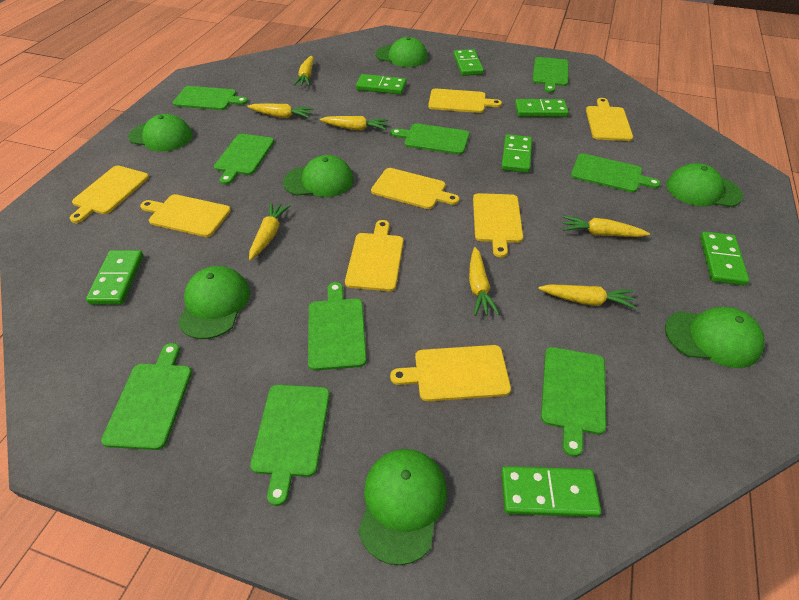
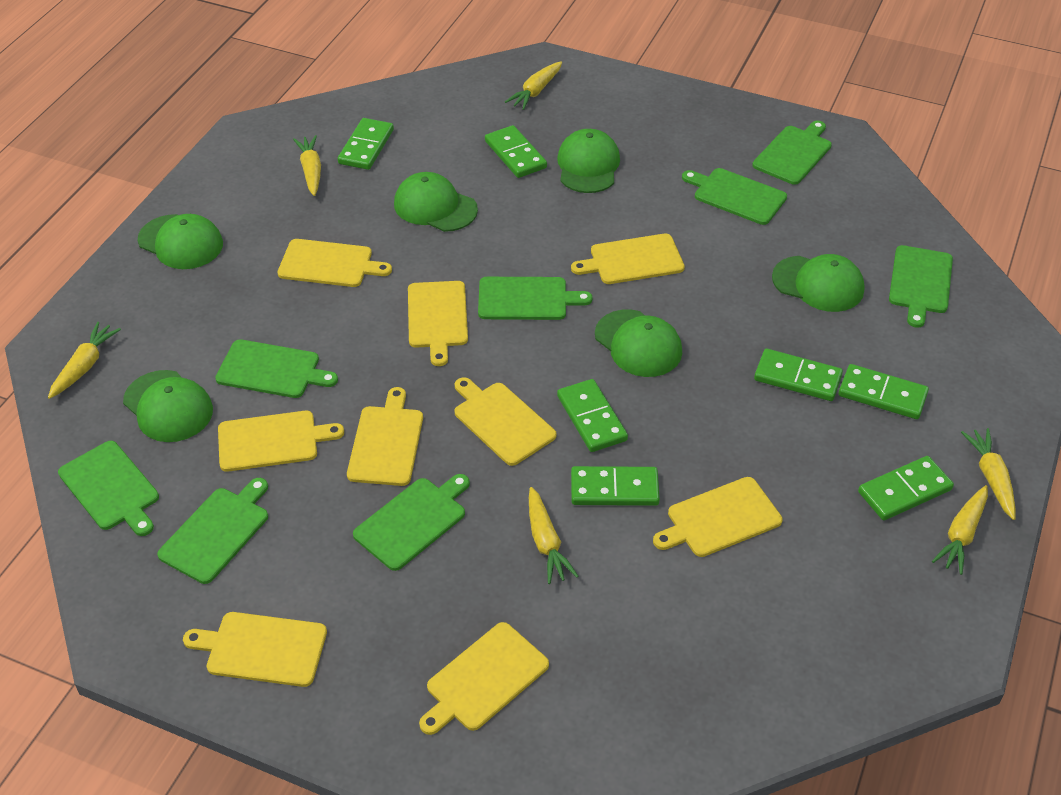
green cap: [128,114,193,152] [178,266,250,339] [283,155,354,197] [358,449,447,565] [376,37,428,67] [665,307,765,368] [666,163,743,207] = 7 -> [123,370,213,442] [138,214,223,269] [394,172,478,232] [557,129,620,193] [595,310,682,377] [772,254,865,312] = 6
green cutting board: [101,343,192,450] [173,86,248,110] [214,134,274,185] [250,385,330,506] [308,282,367,371] [390,123,469,155] [533,57,569,93] [541,347,606,457] [571,153,661,193] = 9 -> [58,441,159,536] [157,478,268,584] [215,339,338,398] [353,474,470,571] [478,277,593,320] [682,168,787,225] [752,121,832,185] [889,245,953,328] = 8
yellow carrot: [247,103,314,118] [249,202,291,260] [293,56,314,86] [320,116,389,131] [469,247,499,316] [538,284,637,309] [563,216,650,237] = 7 -> [48,322,121,399] [293,135,321,196] [505,61,562,110] [529,487,578,584] [932,485,988,575] [961,428,1016,520] = 6
yellow cutting board: [70,166,149,223] [140,194,231,237] [345,220,404,291] [371,168,459,209] [390,345,511,401] [428,89,502,113] [473,193,523,258] [586,98,633,141] = 8 -> [183,612,327,687] [218,411,344,472] [277,239,392,287] [347,387,423,486] [408,281,468,366] [419,622,549,735] [455,377,557,466] [571,234,685,284] [653,477,783,557] = 9

